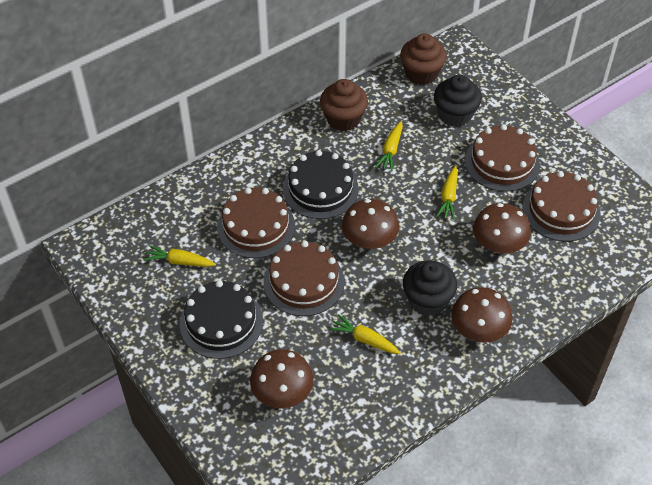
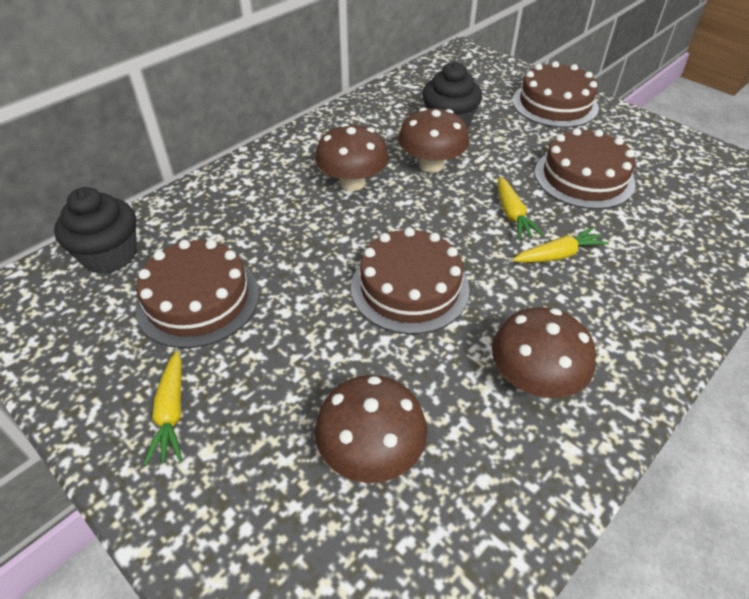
black cake: [180,280,263,359] [283,150,359,219] = 2 -> none = 0
brown cupcake: [320,79,368,131] [400,33,447,85] = 2 -> none = 0
yellow carrot: [143,245,216,267] [329,314,401,354] [375,121,403,172] [436,165,458,220] = 4 -> [144,351,182,465] [498,176,544,240] [512,227,609,263] = 3

